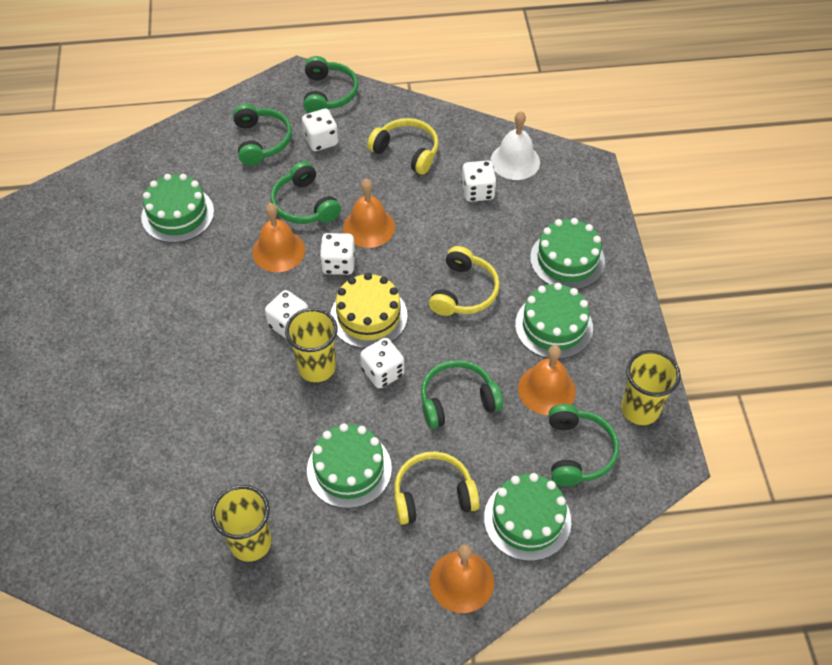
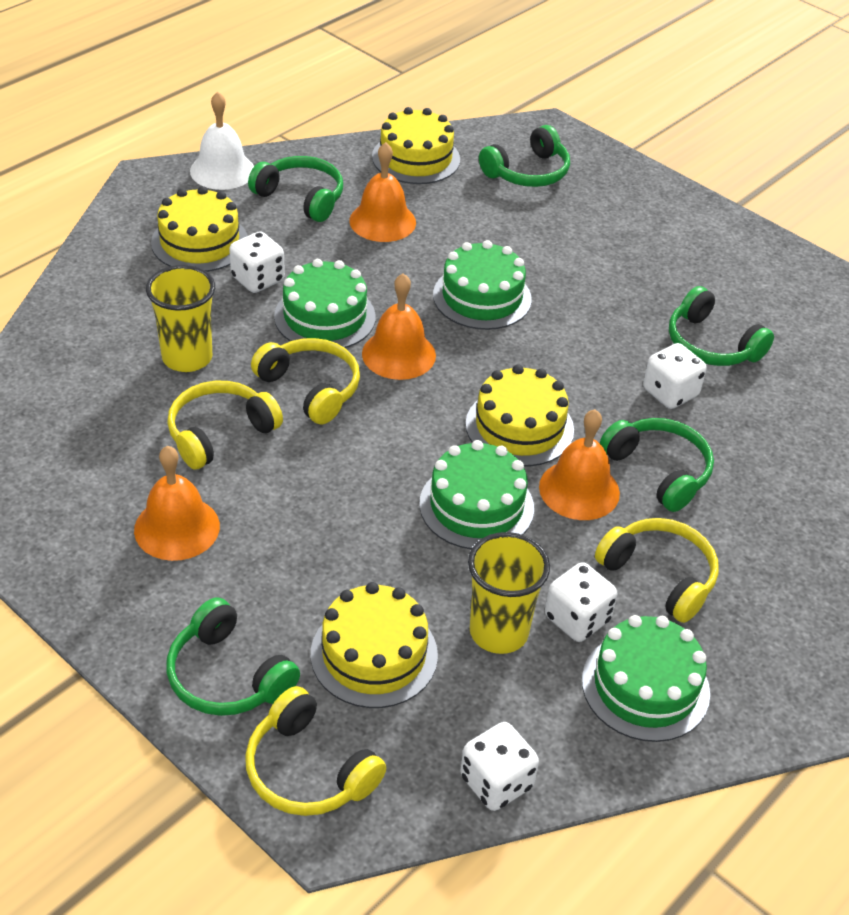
green cake: [141,174,214,243] [307,423,392,509] [484,473,571,561] [515,283,593,359] [530,218,605,290] = 5 -> [274,259,376,348] [419,440,534,549] [433,240,532,330] [582,615,710,742] = 4
white dice: [265,290,308,339] [302,109,339,151] [320,233,355,275] [360,338,404,389] [461,160,497,202] = 5 -> [229,231,285,293] [460,722,539,811] [545,562,617,642] [643,343,707,409] = 4
yellow cake: [330,273,407,348] = 1 -> [151,186,248,272] [311,582,438,708] [372,107,460,184] [466,365,574,466] = 4
yellow cup: [211,485,272,562] [285,308,338,382] [621,350,681,425] = 3 -> [146,265,215,372] [468,532,550,654] = 2
yellow headphones: [367,118,439,175] [394,451,480,525] [429,246,500,316] = 3 -> [167,381,283,469] [245,686,386,816] [251,338,360,424] [595,518,719,623] = 4

